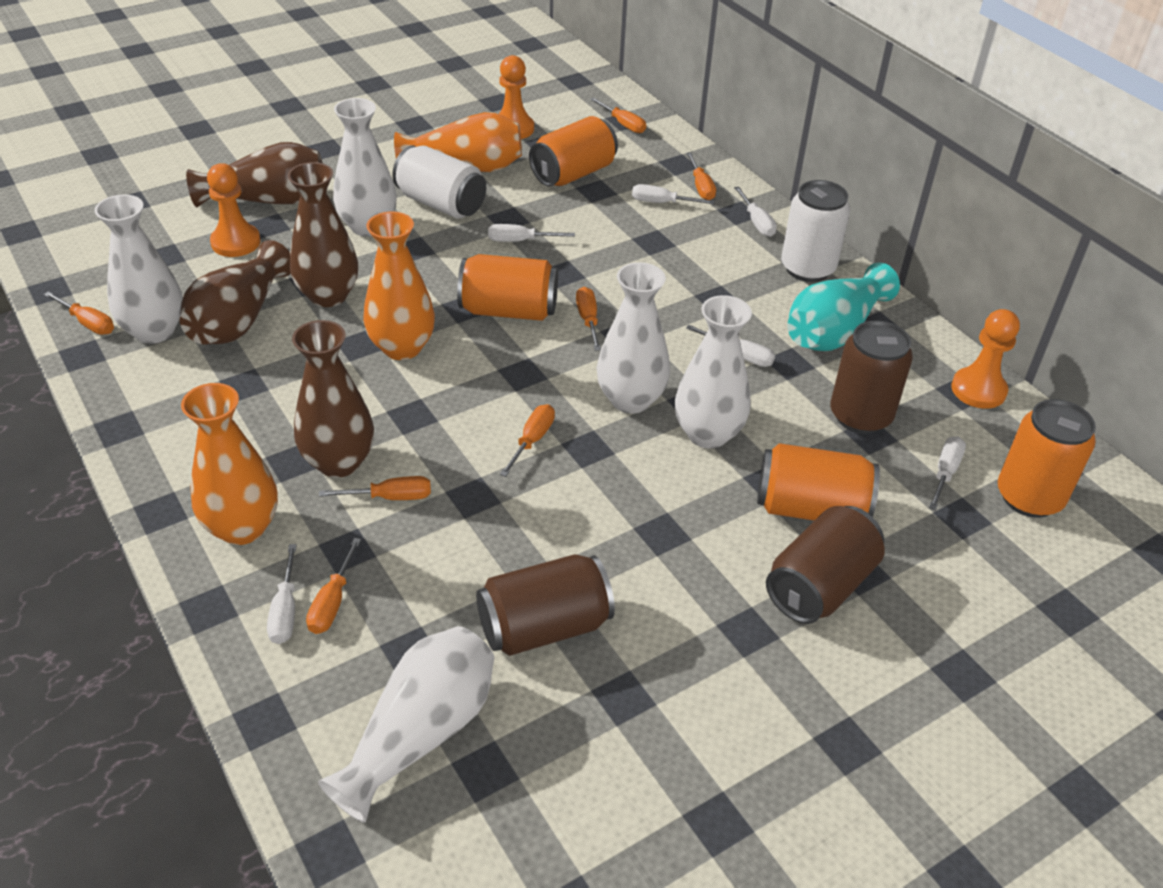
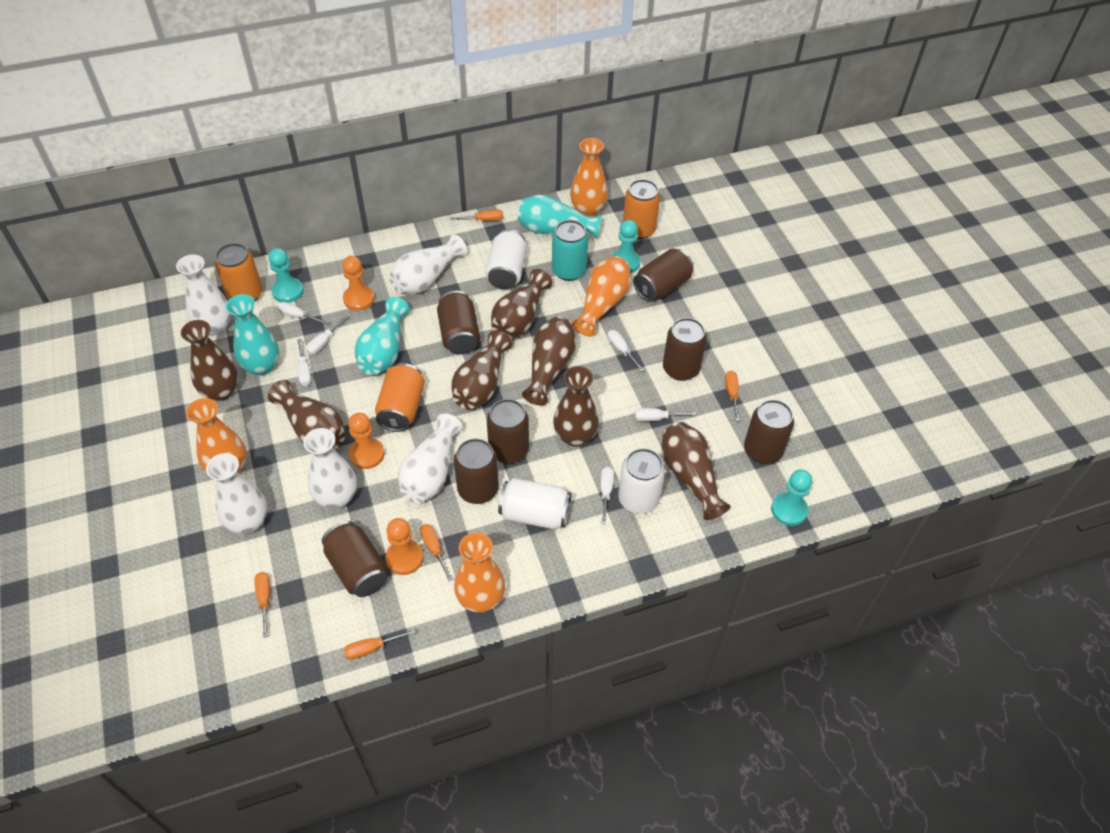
brown can: [476,554,615,656] [766,506,885,624] [830,320,913,434] = 3 -> [322,521,388,597] [437,291,480,354] [454,438,499,504] [487,399,529,464] [633,249,694,302] [663,318,707,381] [744,400,794,464] = 7
brown vase: [180,240,291,344] [186,142,323,207] [288,162,358,307] [292,320,374,478] = 4 -> [181,320,238,401] [268,380,345,450] [451,330,512,409] [491,269,552,338] [522,317,577,405] [553,366,599,447] [661,422,731,520] = 7
orange can: [457,254,558,321] [529,116,618,186] [757,443,880,521] [998,399,1096,518] = 4 -> [215,243,263,301] [375,363,425,432] [623,179,660,239] = 3
orange screwdriver: [44,291,114,335] [306,538,361,634] [319,476,431,500] [500,404,555,477] [576,287,601,351] [590,98,646,133] [686,152,716,200] = 7 -> [255,572,270,638] [344,629,416,660] [420,524,453,581] [451,210,504,221] [725,371,740,421] = 5
orange vase: [181,383,278,545] [363,212,435,360] [394,112,522,172] = 3 -> [186,398,247,473] [454,532,505,613] [570,138,608,217] [572,256,631,336] = 4
turquoise can: none = 0 -> [552,220,588,281] = 1
turquoise pawn: none = 0 -> [268,248,304,303] [611,220,641,273] [771,470,812,526] = 3
turquoise vase: [787,263,900,351] = 1 -> [226,294,279,376] [354,297,410,375] [518,195,602,238] = 3
white can: [392,146,486,219] [781,180,850,282] = 2 -> [485,229,527,289] [498,478,571,529] [618,448,665,514] = 3

